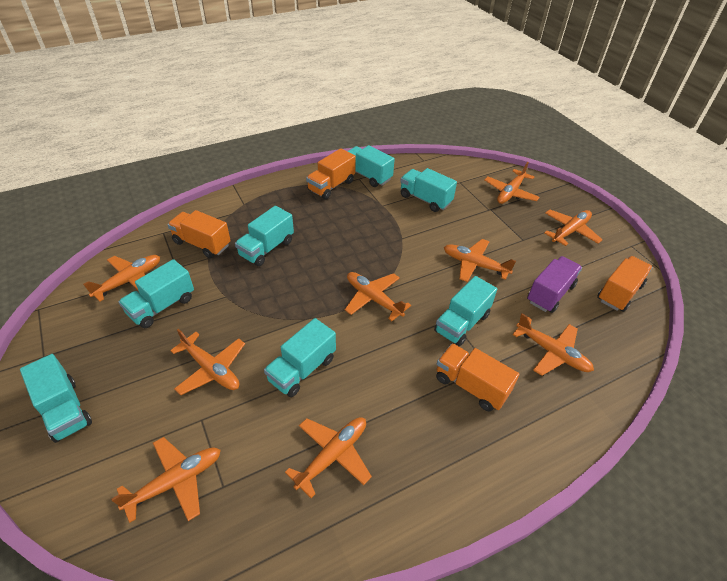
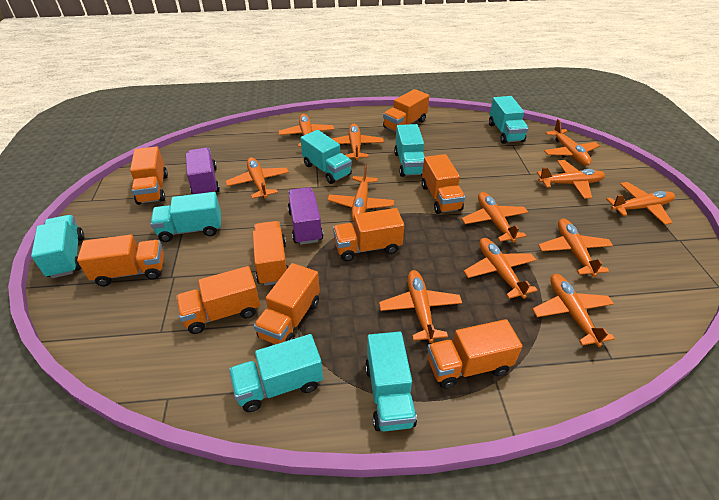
orange plane: [83,255,160,302] [111,437,221,523] [170,329,245,395] [285,417,372,498] [345,272,411,321] [444,239,516,282] [485,162,540,204] [512,313,594,376] [544,209,602,246] = 9 -> [225,157,289,199] [278,114,334,147] [327,165,394,221] [332,124,384,160] [379,270,462,343] [461,192,528,243] [464,238,538,299] [532,274,615,347] [537,160,605,199] [538,219,613,277] [544,119,599,166] [606,182,675,225] = 12
orange truck: [167,210,231,258] [306,148,356,199] [436,343,519,411] [597,256,653,312] = 4 -> [77,235,164,286] [130,146,168,205] [176,266,260,334] [253,221,288,286] [254,263,320,344] [333,208,404,261] [383,89,429,132] [422,154,465,214] [427,319,523,389] = 9
purple truck: [527,256,582,313] = 1 -> [186,148,220,194] [288,187,323,245] = 2

